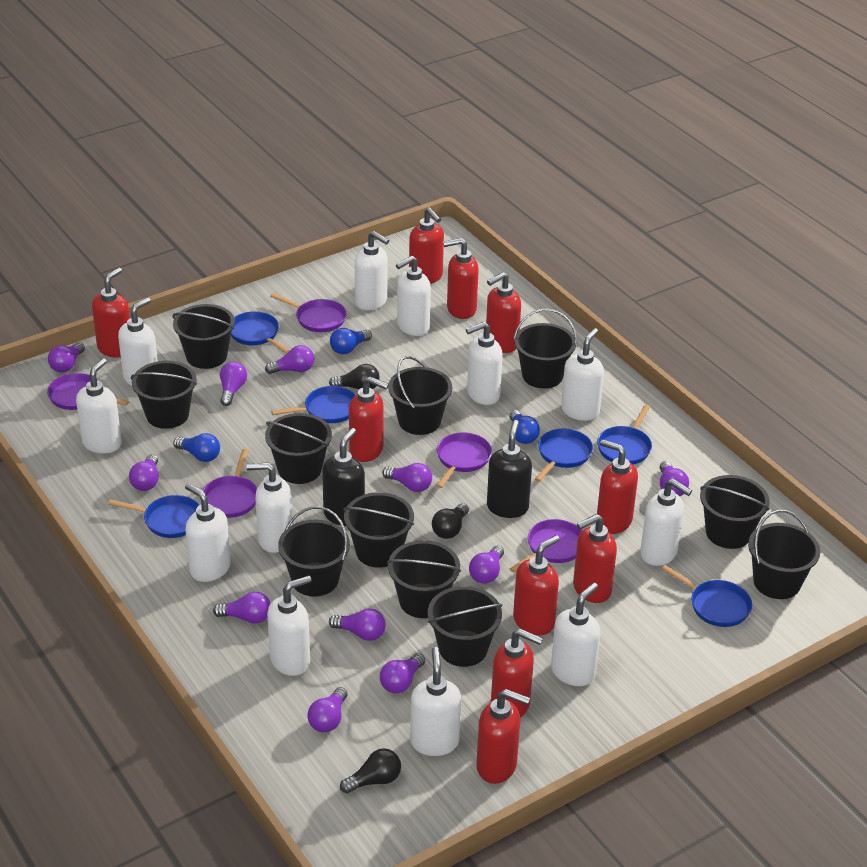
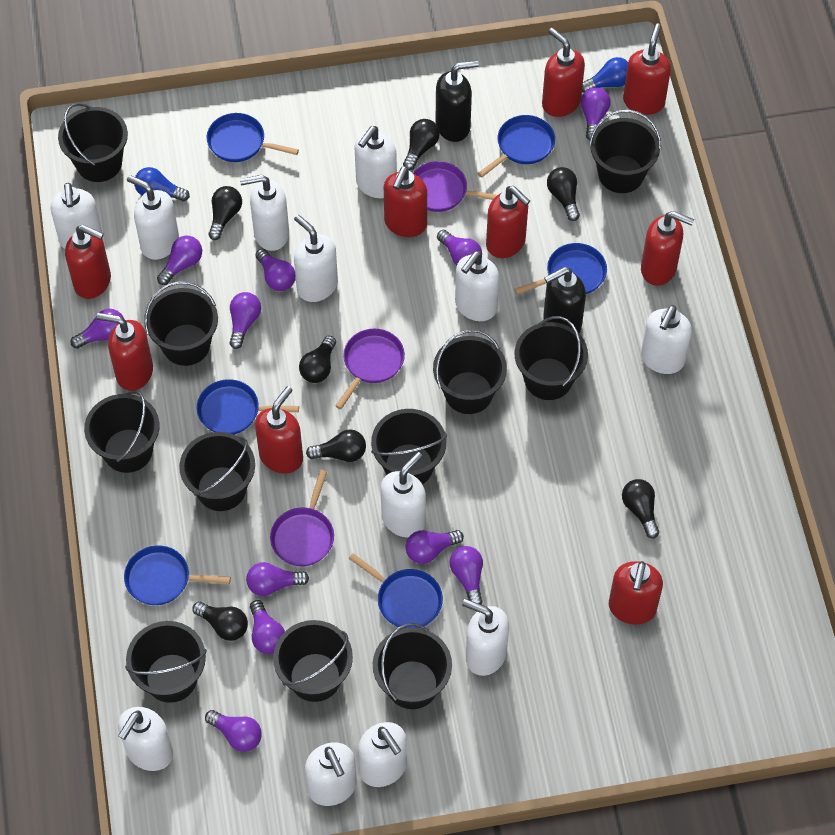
black light bulb: [329,364,380,389] [340,748,401,794] [432,503,469,539] = 3 -> [192,602,248,641] [208,186,242,240] [299,336,336,383] [306,429,366,462] [403,119,440,170] [547,167,580,221] [622,479,659,538] = 7
blue light bulb: [173,433,220,462] [330,328,372,354] [509,410,540,444] = 3 -> [134,167,190,201] [582,57,628,93] = 2
purple pan: [47,373,129,410] [203,449,257,518] [270,293,347,332] [436,432,492,488] [510,519,582,572] = 5 -> [270,470,334,566] [335,329,405,409] [413,161,497,212] = 3
red soap dispenser: [92,268,130,358] [349,376,389,462] [409,208,444,284] [443,238,479,319] [476,689,530,784] [486,272,521,353] [491,629,543,718] [513,535,560,635] [573,514,617,603] [597,439,638,534] = 10 -> [65,225,111,299] [96,313,153,391] [255,386,303,473] [384,166,427,237] [486,186,530,258] [542,28,585,117] [609,561,663,624] [623,23,671,115] [641,211,694,286] = 9

